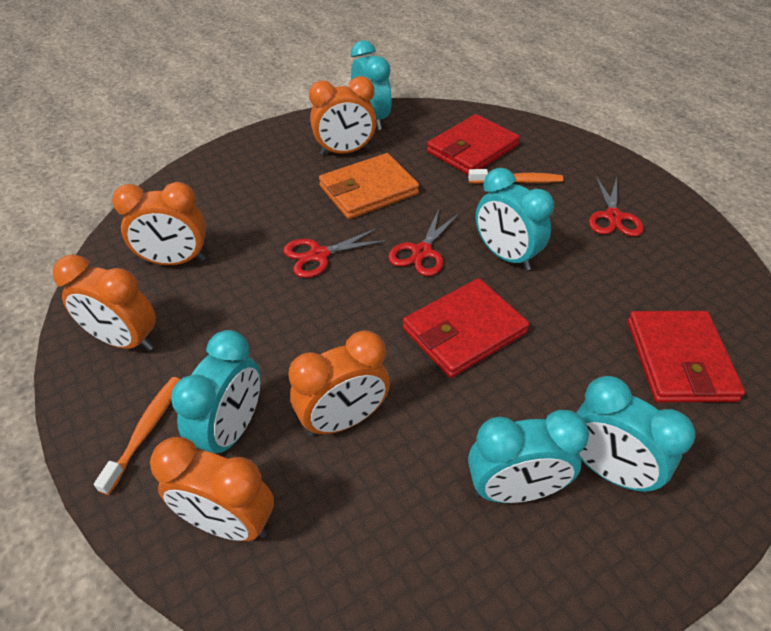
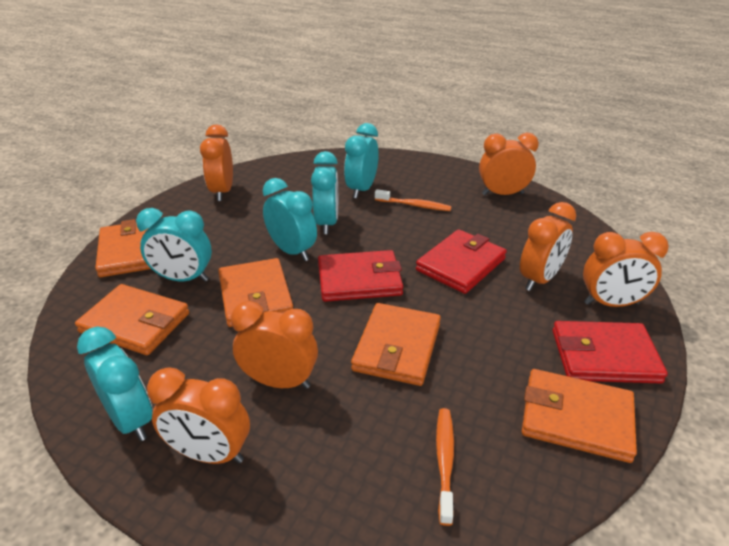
orange clock: [52,254,156,351] [112,182,206,265] [150,437,274,541] [288,330,390,436] [309,76,377,155] = 5 -> [147,367,250,464] [200,125,233,201] [231,301,318,389] [479,133,539,195] [520,202,576,291] [583,232,669,307] = 6
orange wallet: [319,153,419,219] = 1 -> [75,284,189,355] [95,219,151,277] [218,258,293,327] [351,303,441,386] [522,369,637,463] = 5
red scissors: [283,228,387,278] [388,209,459,276] [589,176,644,237] = 3 -> none = 0

